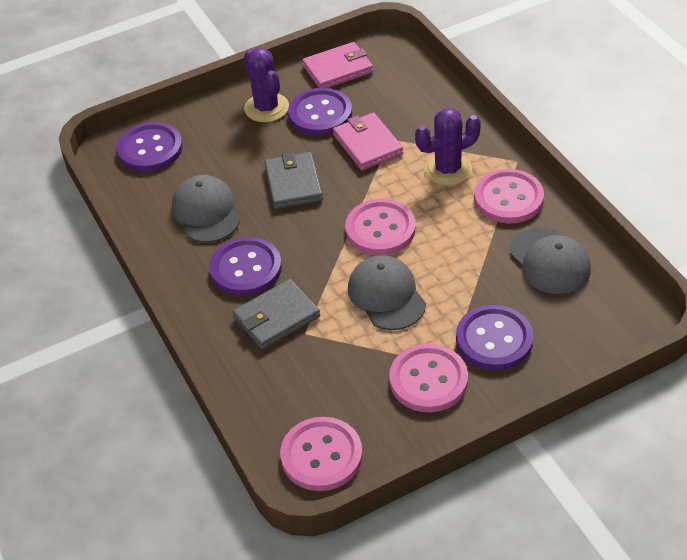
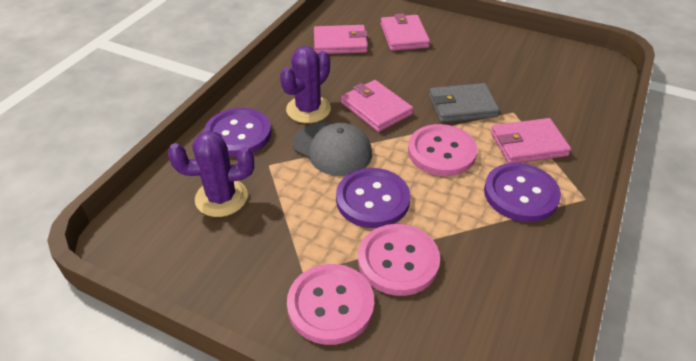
grey cap: [172,175,240,243] [348,255,426,330] [510,227,591,294] = 3 -> [293,122,372,176] = 1
grey wallet: [233,279,320,350] [264,152,323,209] = 2 -> [429,83,500,122] = 1
pink button: [280,417,363,491] [345,199,416,255] [389,344,468,412] [474,169,544,224] = 4 -> [287,264,374,345] [358,224,440,296] [408,124,477,176] = 3
pink wallet: [302,42,373,88] [333,113,403,170] = 2 -> [314,25,368,54] [341,80,413,132] [381,13,430,51] [491,118,571,163] = 4
purple button: [117,122,183,172] [209,237,282,296] [288,88,352,136] [456,305,533,370] = 4 -> [204,108,272,157] [336,168,410,228] [484,163,561,222] = 3

